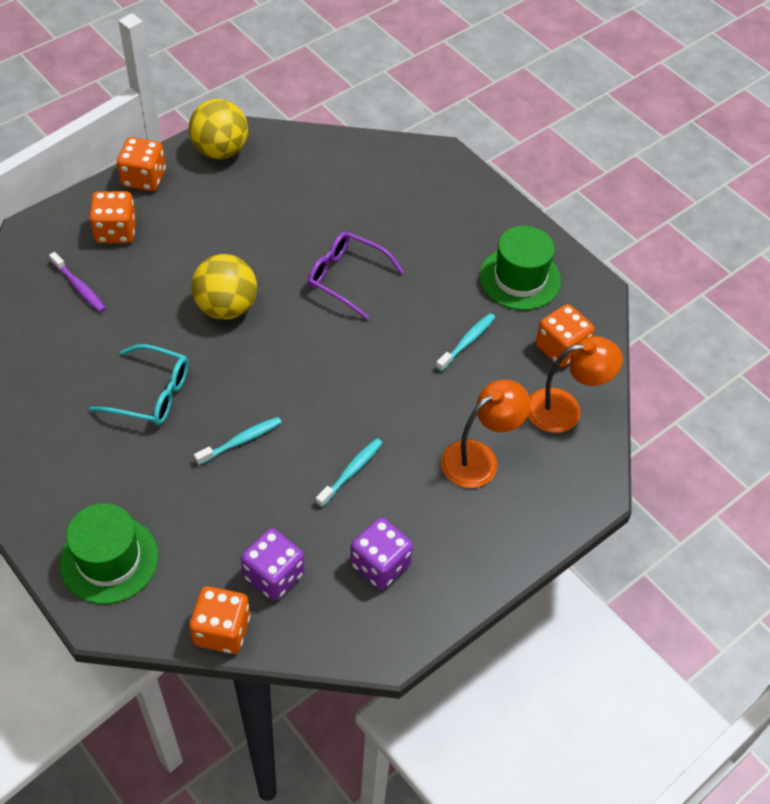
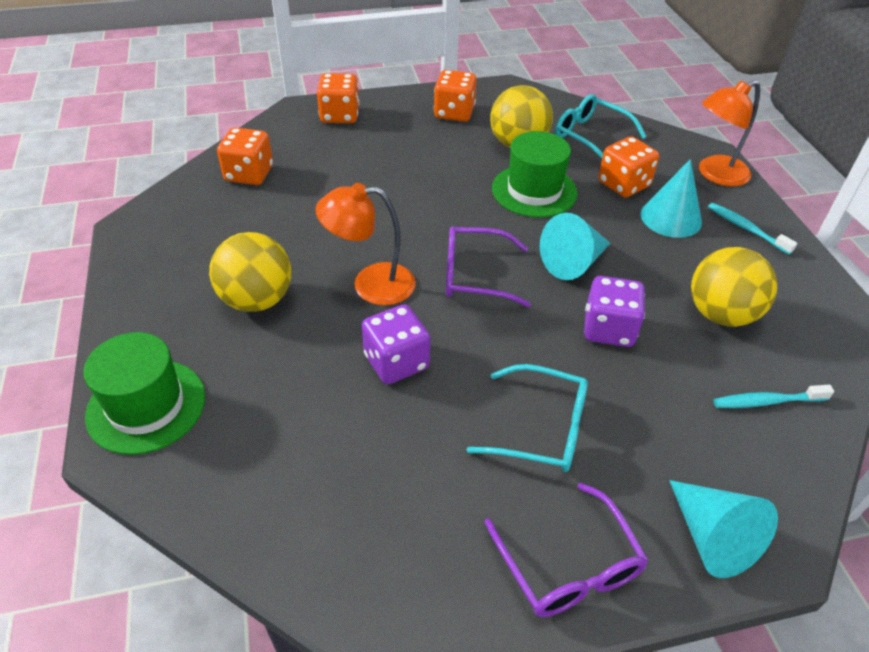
purple glasses: [308,232,404,319] = 1 -> [446,226,531,307] [484,483,648,617] = 2
purple toothbrush: [49,252,106,312] = 1 -> none = 0
turquoise cone: none = 0 -> [540,213,610,280] [640,159,702,238] [669,480,778,578] = 3
turquoise glasses: [89,344,188,425] = 1 -> [466,364,588,472] [555,94,647,159] = 2
turquoise toothbrush: [194,417,282,465] [316,438,382,507] [436,313,495,371] = 3 -> [708,203,797,255] [714,385,834,408] = 2
yellow ball: [189,99,248,159] [191,254,257,320] = 2 -> [209,232,291,312] [490,85,553,148] [691,247,778,327] = 3

